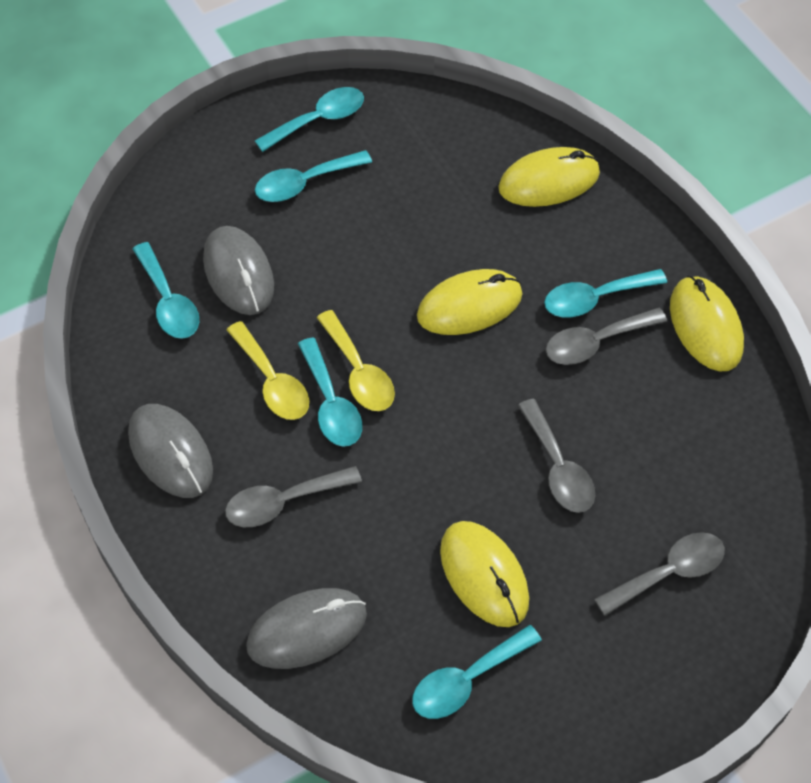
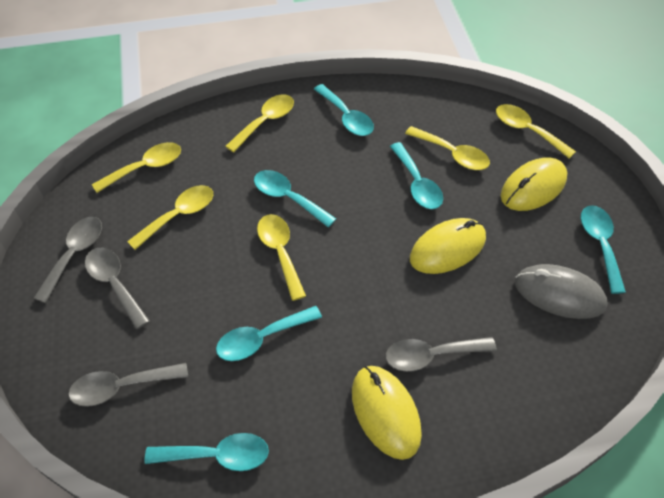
grey mouse: [128,404,213,498] [203,226,274,315] [246,588,367,669] = 3 -> [515,264,608,319] = 1
yellow mouse: [417,269,523,335] [440,521,529,627] [498,147,600,207] [670,276,744,372] = 4 -> [352,366,422,460] [410,218,486,274] [501,157,567,211] = 3
yellow spoon: [227,321,309,420] [317,310,395,411] = 2 -> [92,142,181,193] [127,185,213,250] [225,94,294,152] [257,214,306,301] [405,126,490,170] [496,104,576,159] = 6

